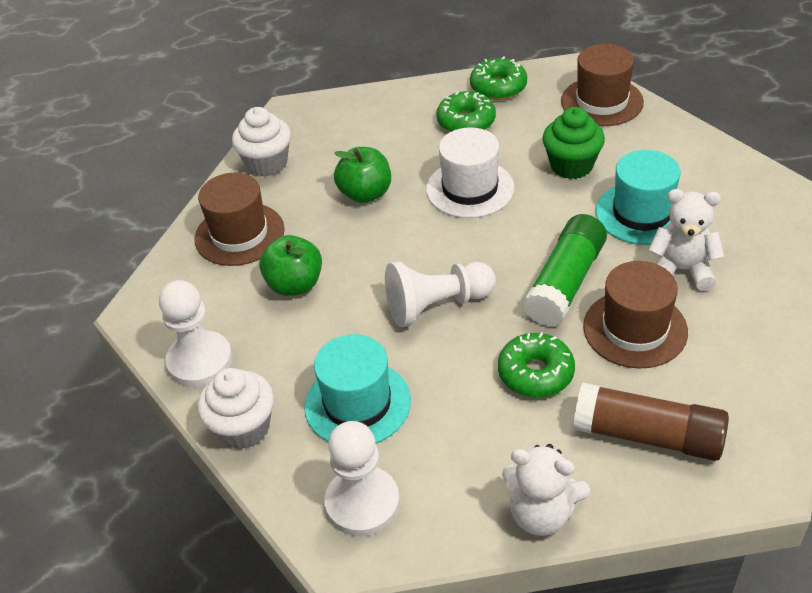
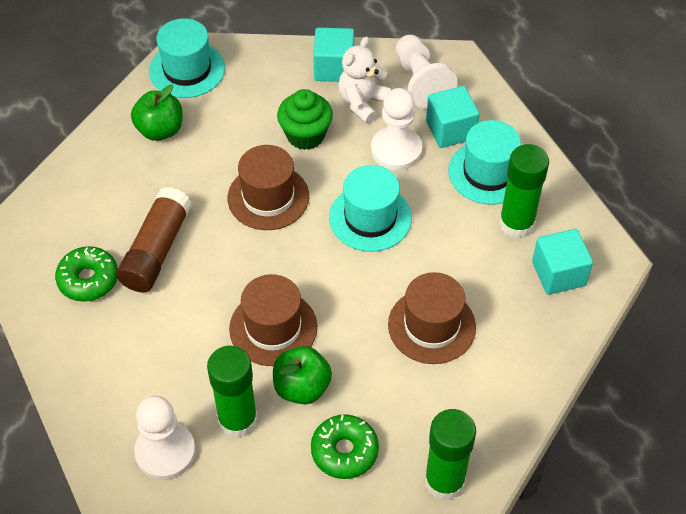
green donut: [436,91,496,132] [470,57,527,100] [498,332,575,398] = 3 -> [55,246,118,302] [311,414,379,479] = 2
green glue stick: [523,214,607,327] = 1 -> [207,346,258,438] [424,409,476,500] [499,144,549,238] = 3
turquoise cube: none = 0 -> [313,28,354,82] [426,86,479,148] [532,229,593,295] = 3
turquoise hat: [304,334,411,444] [596,150,681,245] = 2 -> [149,18,225,98] [329,165,412,252] [448,120,521,205] = 3
white cupcake: [197,368,274,450] [232,107,291,177] = 2 -> none = 0
white hat: [426,127,514,218] = 1 -> none = 0
white teddy bear: [502,444,590,536] [648,189,724,291] = 2 -> [338,37,392,124] = 1

